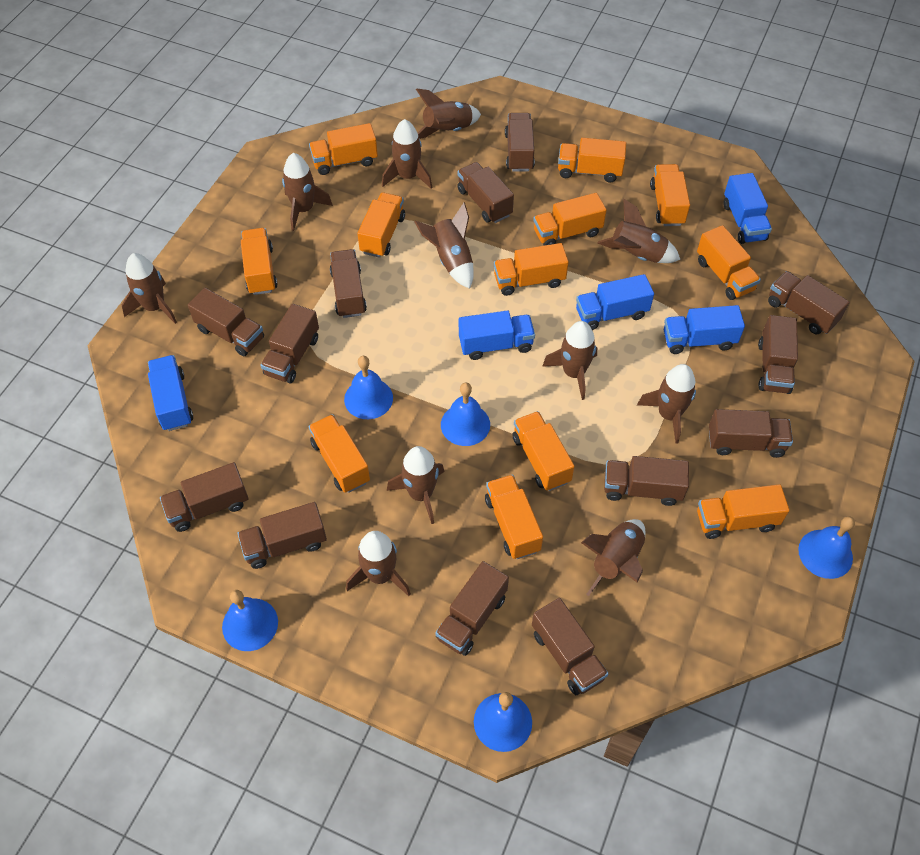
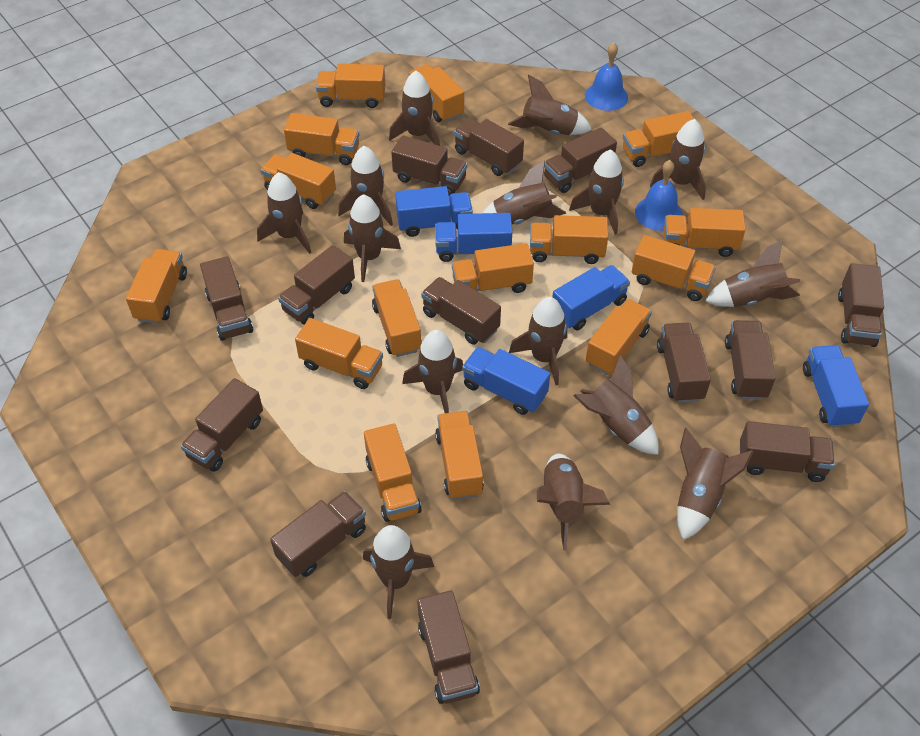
blue bell: [222,590,278,651] [344,356,393,419] [441,383,490,446] [474,692,532,752] [798,516,855,579] = 5 -> [585,42,628,111] [635,160,683,231] = 2
brown rocket: [122,253,177,324] [282,153,333,231] [346,531,411,596] [382,119,432,188] [387,446,444,524] [415,203,474,289] [416,89,481,139] [542,321,597,400] [581,519,645,596] [597,199,680,263] [637,364,696,444] = 11 -> [257,172,311,254] [338,146,393,226] [344,194,401,282] [363,525,434,619] [389,71,440,146] [402,330,463,413] [482,161,566,224] [508,75,592,135] [509,297,567,385] [537,454,610,550] [569,149,624,235] [573,355,659,455] [650,119,706,200] [677,428,754,540] [705,239,801,307] = 15
orange truck: [241,228,278,295] [309,123,378,175] [309,414,370,493] [357,192,405,258] [485,475,543,559] [494,243,569,296] [512,411,574,491] [533,193,607,246] [558,138,626,183] [650,164,690,226] [697,225,761,300] [697,484,790,539] = 12 -> [126,249,187,324] [261,153,336,209] [284,113,359,165] [295,318,383,389] [316,64,386,108] [364,423,422,522] [372,279,422,357] [409,64,464,122] [435,411,484,500] [452,243,534,293] [530,215,608,264] [586,299,652,375] [623,111,694,167] [632,235,716,301] [664,208,746,257] = 15

